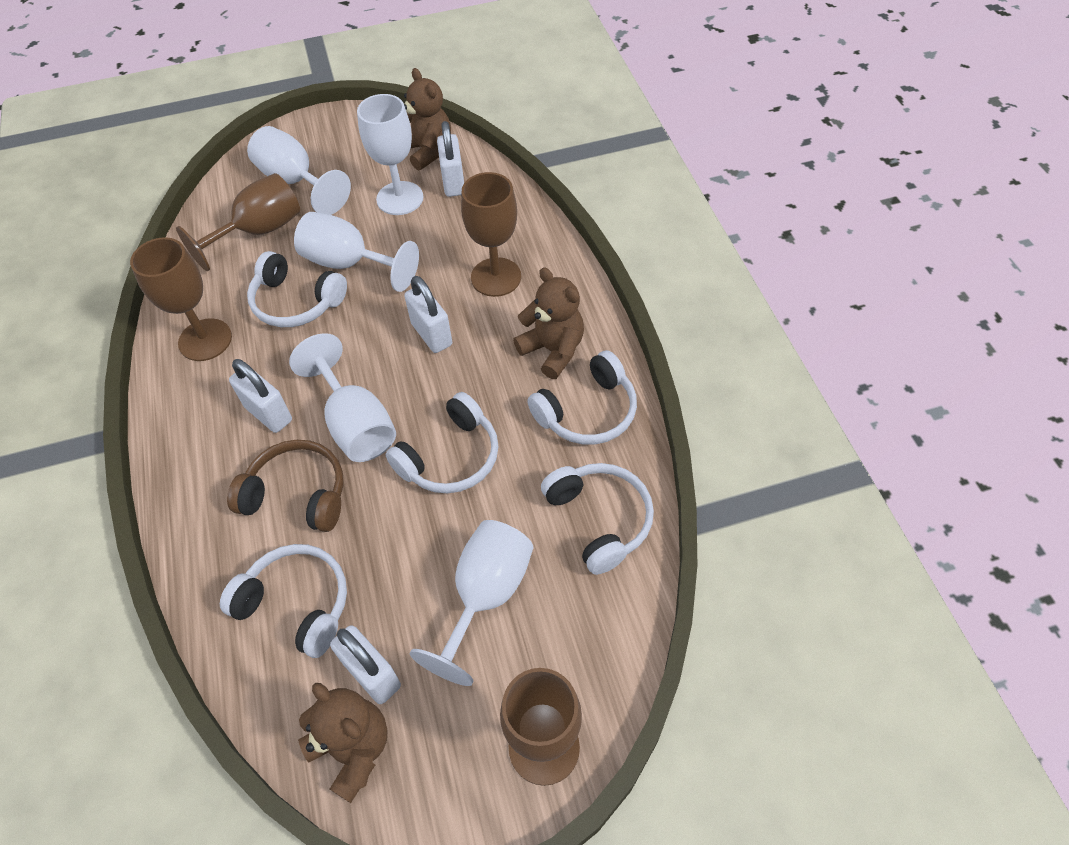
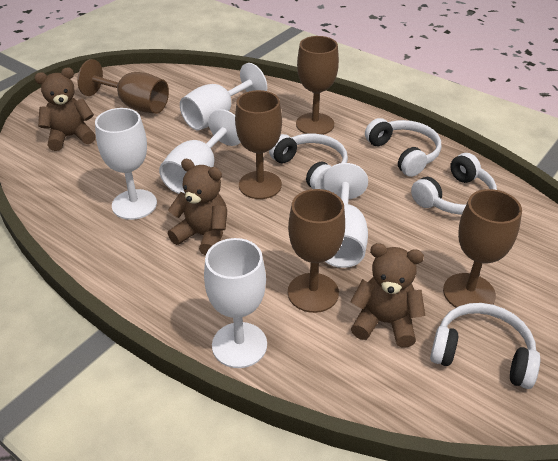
brown goblet: [130,237,232,361] [176,173,300,271] [461,172,521,297] [500,668,582,786] = 4 -> [77,59,169,114] [235,90,282,199] [288,189,345,313] [296,36,339,135] [443,189,522,308] = 5
brown headphones: [227,440,344,532] = 1 -> none = 0
white headphones: [220,544,347,658] [247,251,347,327] [385,392,499,493] [527,350,637,445] [541,463,654,575] = 5 -> [269,134,348,190] [365,118,441,177] [411,153,497,215] [430,303,540,389] = 4
white padlock: [229,359,292,433] [330,625,401,704] [404,276,452,353] [437,121,464,197] = 4 -> none = 0

